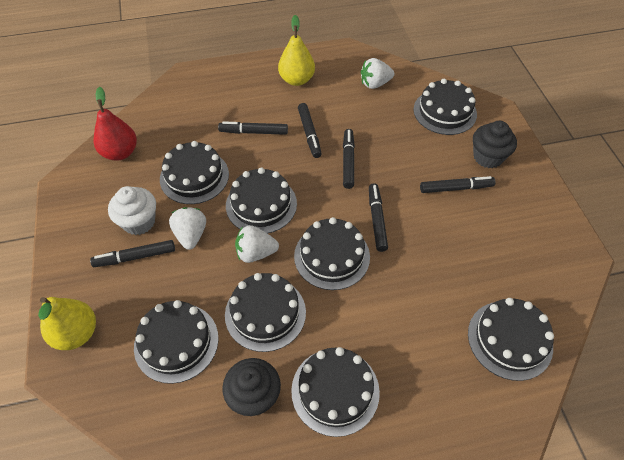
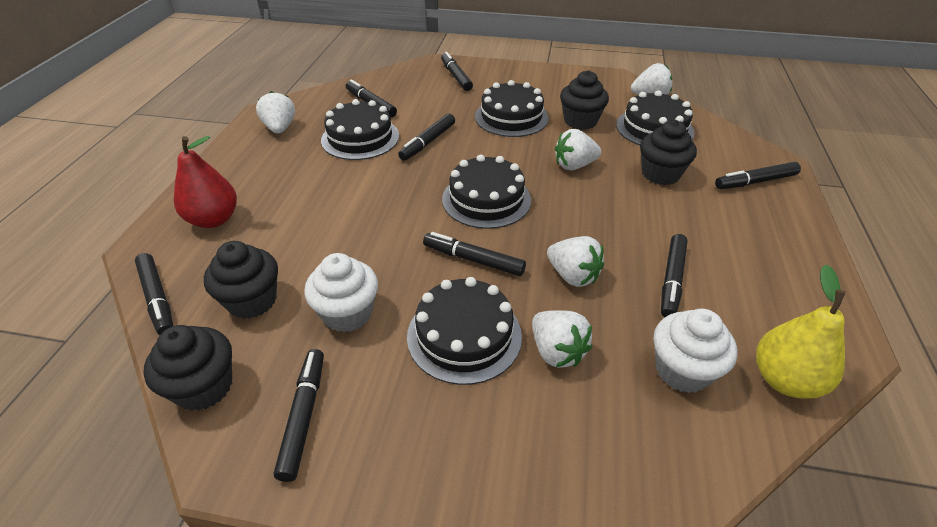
black cake: [134,300,219,384] [160,141,229,204] [225,273,306,352] [226,167,297,234] [291,347,380,437] [294,217,370,290] [413,79,477,135] [468,298,554,381] = 8 -> [321,99,399,160] [407,277,522,385] [442,154,531,229] [475,80,549,137] [616,90,694,145] = 5
black cupcake: [222,358,281,416] [473,121,517,168] = 2 -> [144,325,232,411] [204,241,278,319] [560,70,609,130] [640,120,697,185] = 4
black marker: [90,240,175,267] [218,121,288,135] [298,103,322,158] [343,129,355,189] [369,183,388,252] [420,176,496,193] = 6 -> [135,253,173,335] [274,349,324,482] [346,79,397,118] [398,114,455,161] [423,232,526,276] [441,52,473,91] [661,234,688,317] [715,162,801,189] = 8
white cupcake: [108,186,156,235] = 1 -> [304,253,378,332] [654,309,738,393] = 2
white strawberry: [169,207,206,250] [235,225,279,263] [361,58,394,89] = 3 -> [256,91,295,134] [532,310,592,368] [547,236,604,287] [555,129,601,170] [631,63,672,95] = 5
yellow pear: [38,297,96,350] [278,15,315,86] = 2 -> [756,264,845,399] = 1

